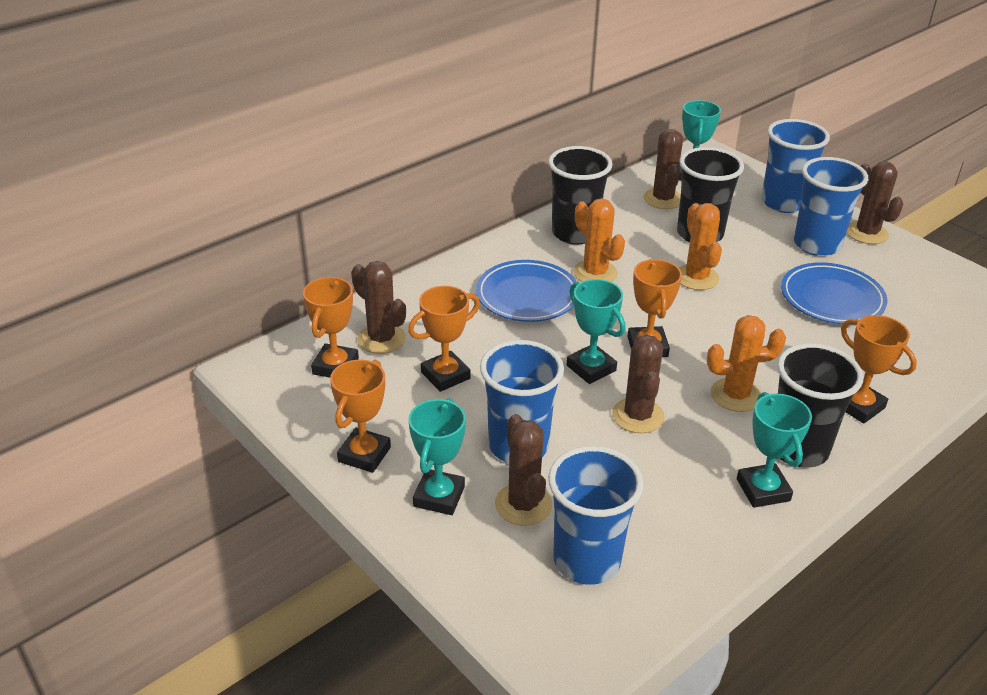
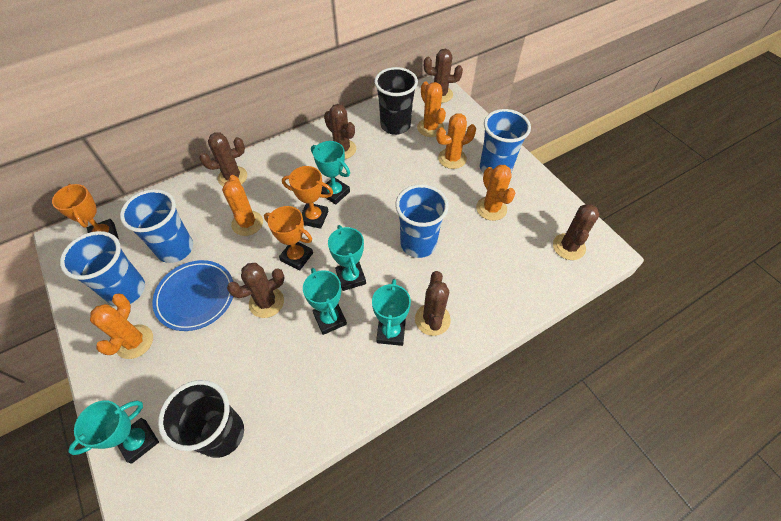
black cup: [548,146,613,245] [677,147,744,243] [777,343,863,468] = 3 -> [158,380,244,458] [374,67,418,135] = 2
blue plate: [476,260,577,322] [781,262,887,324] = 2 -> [152,260,233,331] = 1
brown cactus: [351,261,406,354] [495,414,552,526] [612,335,665,433] [643,129,683,209] [847,162,903,244] = 5 -> [199,132,247,186] [227,263,285,318] [324,104,356,159] [415,271,451,336] [424,49,463,103] [553,204,600,260] = 6
orange cactus: [573,198,625,282] [679,203,722,290] [707,315,786,412] = 3 -> [90,294,153,359] [222,175,263,236] [417,82,446,137] [436,113,476,169] [476,165,515,221] = 5
orange trophy: [303,277,359,378] [330,359,391,473] [408,286,480,392] [628,259,682,357] [841,315,917,423] = 5 -> [52,184,119,239] [264,206,313,270] [282,166,333,229] = 3
turquoise trophy: [409,398,466,515] [567,279,626,384] [679,100,721,180] [737,392,812,508] = 4 -> [68,400,159,464] [303,268,347,335] [311,141,350,205] [328,225,366,291] [372,279,411,346] = 5

